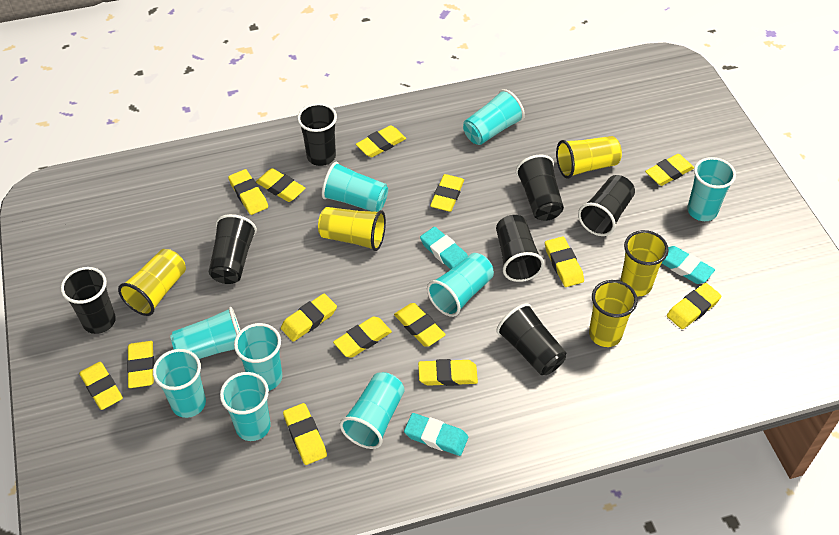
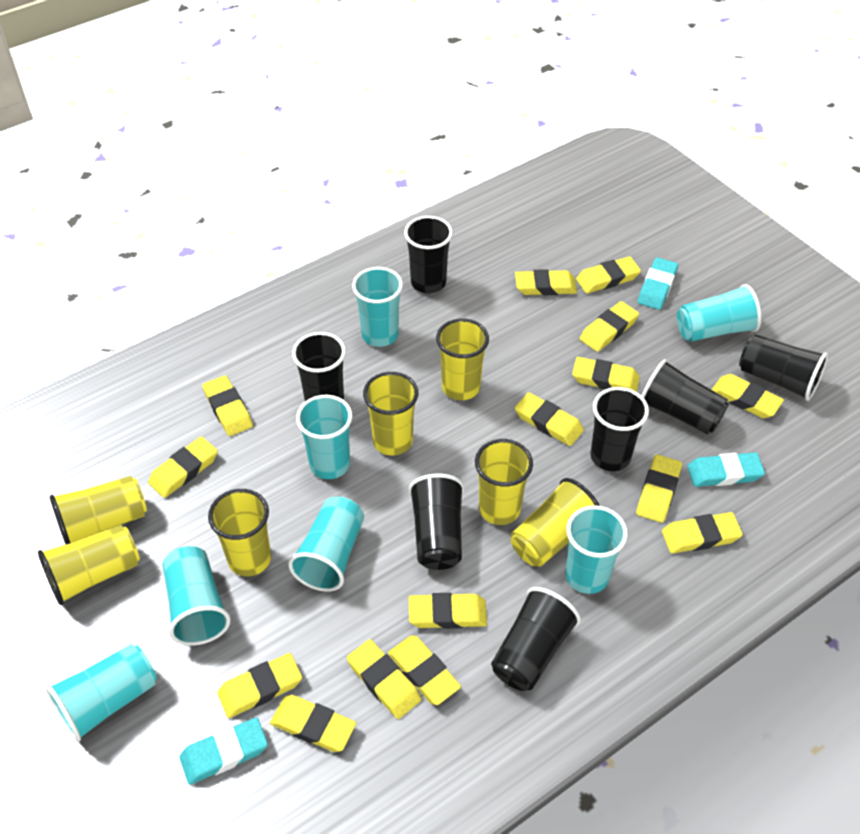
turquoise cup: [153,349,206,418] [170,307,241,359] [220,372,271,441] [234,323,282,390] [322,162,388,212] [340,372,405,449] [427,253,494,317] [463,89,525,145] [687,157,736,221] = 9 -> [46,644,157,742] [163,546,231,646] [288,497,364,592] [296,395,352,479] [352,267,403,347] [565,505,628,594] [677,284,762,342] = 7
yellow cup: [118,249,186,316] [318,207,386,251] [556,136,622,179] [589,280,637,347] [620,230,669,296] = 5 -> [38,525,140,605] [50,476,147,545] [208,489,271,577] [363,372,418,456] [436,319,489,400] [475,439,533,525] [511,478,600,567] = 7
yellow eraser: [79,362,123,410] [127,341,154,388] [228,169,268,215] [256,168,305,202] [281,294,337,342] [283,403,327,465] [333,316,392,358] [356,125,406,157] [394,303,446,347] [418,359,478,386] [430,174,464,212] [545,236,584,287] [645,154,694,186] [667,283,722,329] = 14 -> [148,436,218,498] [202,375,253,436] [217,653,302,718] [270,695,356,752] [347,639,421,719] [388,635,461,705] [409,593,487,629] [515,269,577,295] [515,392,584,446] [572,357,640,392] [576,256,641,294] [580,301,639,352] [636,454,682,523] [662,512,743,554] [711,374,784,418] = 15

